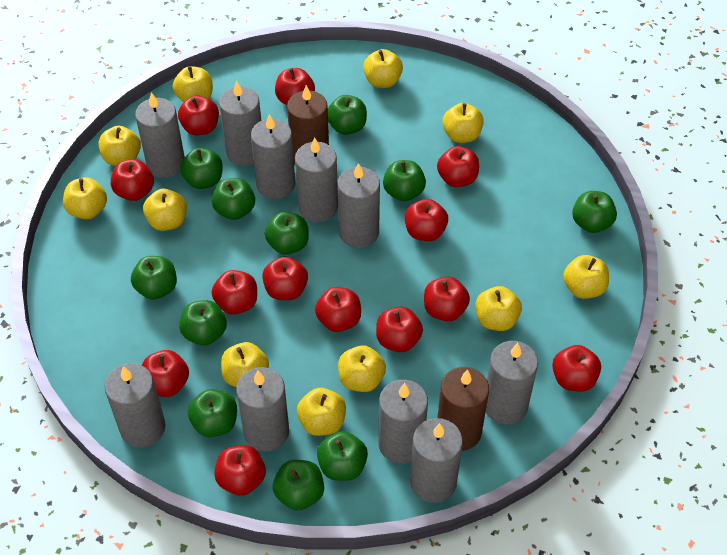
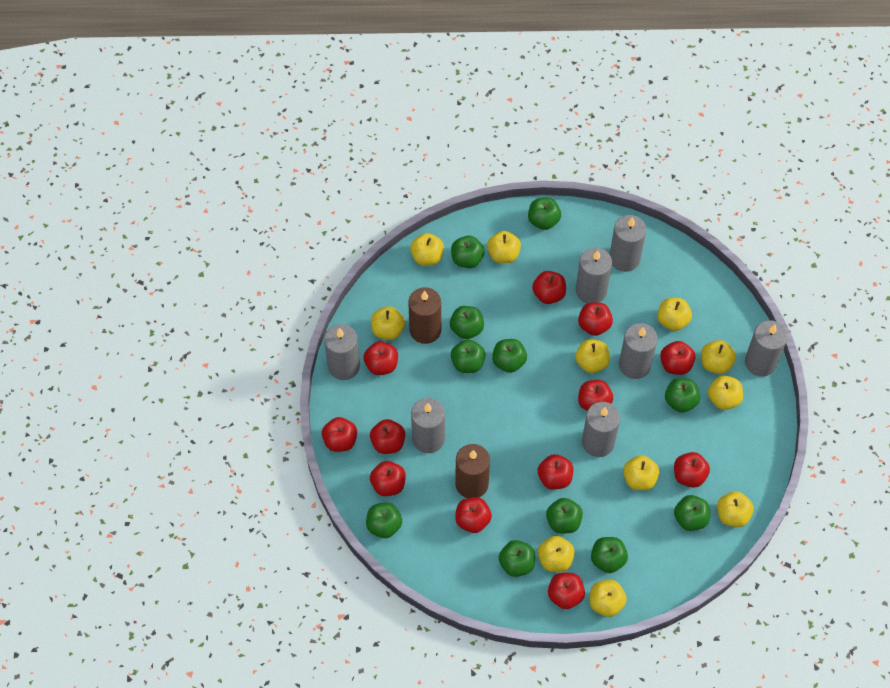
grey candle: [105,363,166,447] [135,92,185,178] [219,81,261,166] [236,367,289,451] [251,114,295,199] [295,138,338,223] [337,163,380,248] [378,380,428,464] [410,418,463,503] [486,341,538,425] = 10 -> [324,324,360,380] [411,398,445,453] [576,248,612,303] [582,402,620,457] [610,215,646,272] [619,323,658,379] [745,320,788,377] = 7
red apple: [111,159,154,201] [142,350,189,397] [178,96,219,136] [212,270,257,315] [214,445,266,496] [262,257,308,300] [275,68,315,105] [315,287,361,332] [376,307,423,352] [405,199,448,241] [424,277,470,321] [437,146,479,187] [552,345,601,392] = 13 -> [322,417,357,452] [364,341,398,375] [370,419,405,454] [370,461,406,496] [455,497,492,533] [532,271,566,304] [538,454,573,490] [548,572,585,609] [578,302,613,336] [578,380,613,411] [660,341,695,375] [674,452,710,488] = 12

